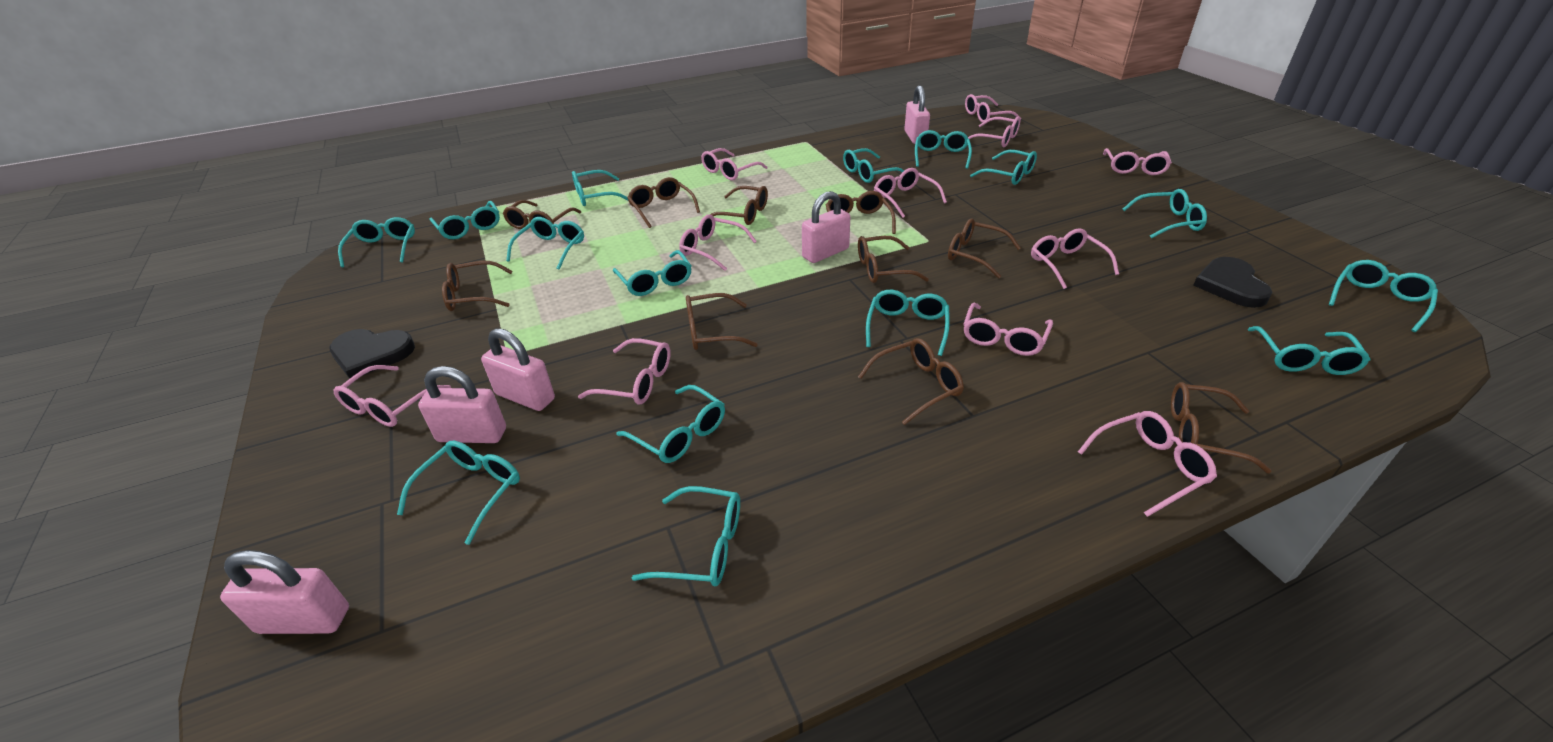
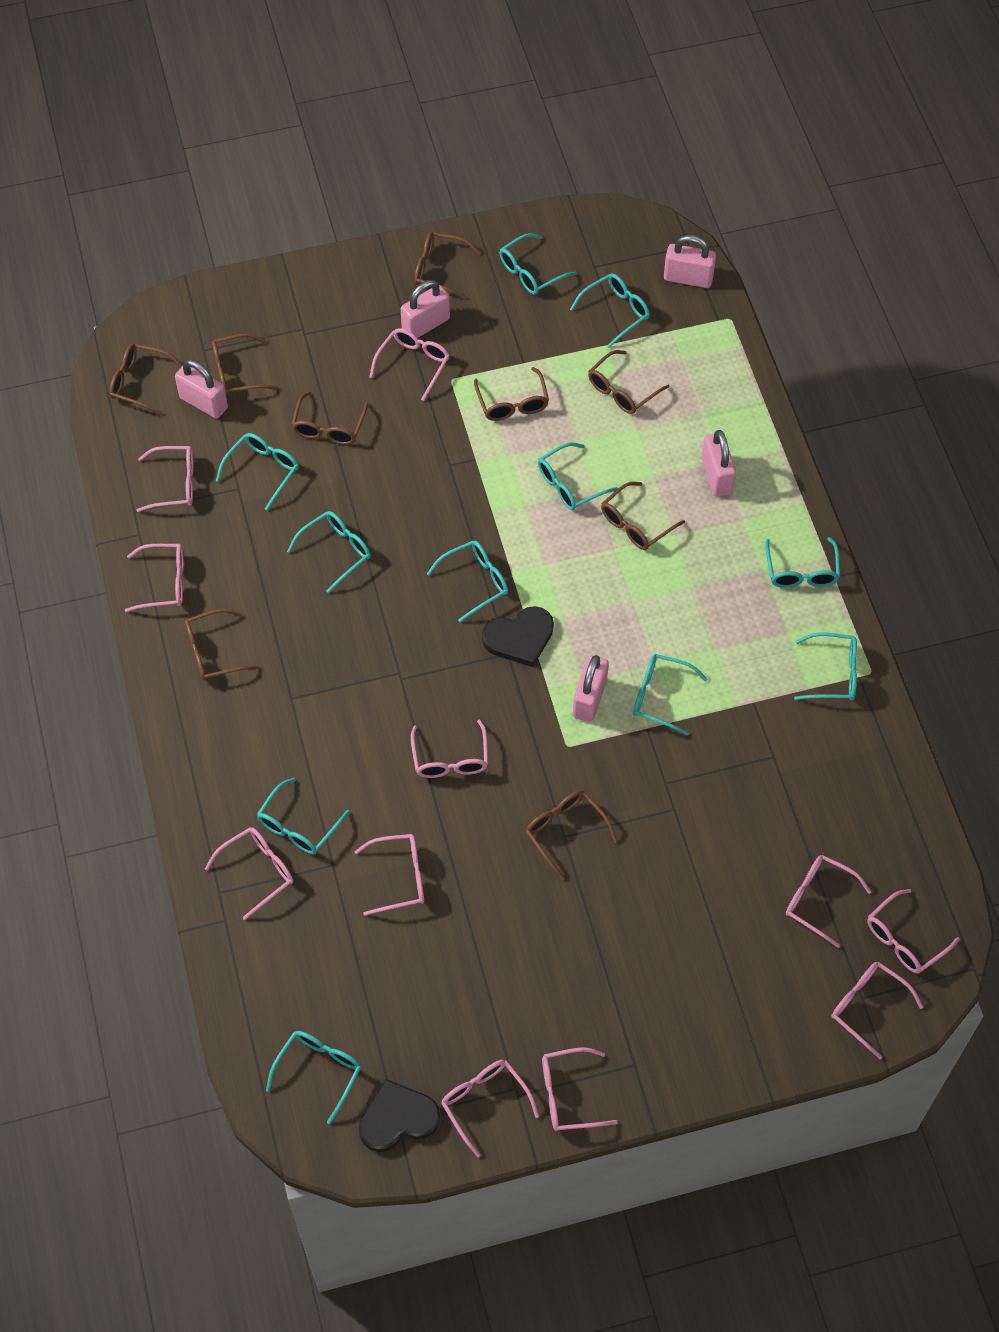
brown glasses: [442,261,513,311] [503,200,581,229] [627,177,700,228] [686,293,758,350] [711,186,768,225] [826,191,896,234] [858,236,929,283] [858,338,964,425] [948,218,1021,278] [1171,382,1272,473] = 10 -> [109,344,183,415] [185,609,260,681] [212,333,278,396] [292,391,368,445] [414,232,481,299] [474,367,549,421] [525,790,617,880] [588,350,670,414] [601,482,685,550] = 9
turquoise glasses: [338,217,415,267] [397,441,520,545] [429,201,500,239] [506,217,584,270] [572,170,628,206] [613,250,691,296] [616,385,725,463] [632,486,740,586] [843,148,904,183] [866,290,950,356] [915,130,972,169] [970,150,1037,185] [1122,189,1207,239] [1248,326,1370,375] [1329,260,1438,332] = 15 -> [216,433,299,510] [257,778,350,854] [266,1031,361,1124] [287,511,371,593] [427,541,508,622] [499,233,577,295] [538,442,618,511] [570,273,650,348] [633,654,708,736] [765,537,840,588] [794,633,857,700] = 11

